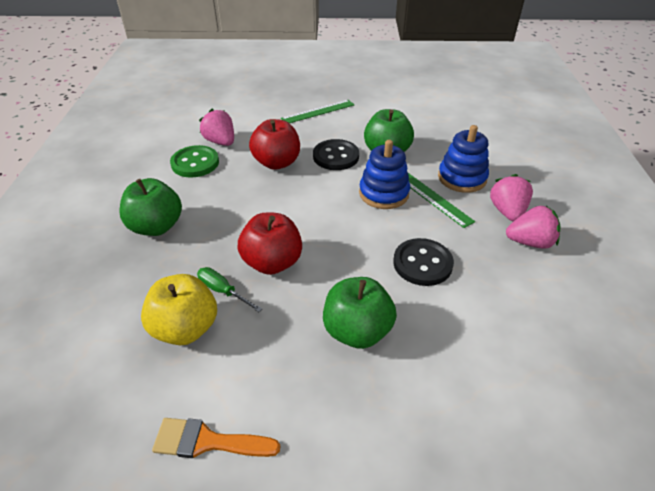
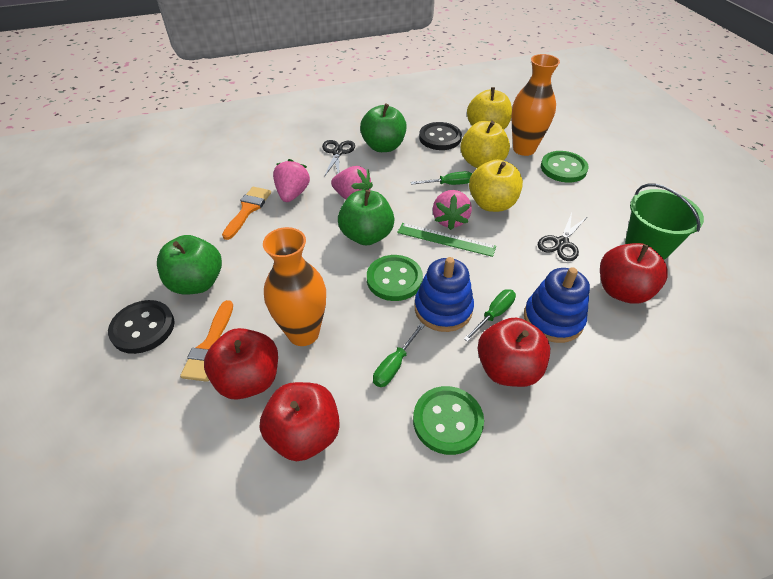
black scissors: none = 0 -> [322,140,355,177] [538,213,587,261] = 2
green bucket: none = 0 -> [625,184,704,260] = 1
green button: [170,145,219,178] = 1 -> [367,255,423,301] [413,386,484,455] [541,151,589,183] = 3
green ruler: [281,100,354,123] [408,173,475,228] = 2 -> [397,223,496,257] = 1
green screwdriver: [197,267,262,312] = 1 -> [373,323,425,387] [411,171,472,185] [464,289,516,342] = 3
orange brush: [152,418,280,458] = 1 -> [180,300,233,382] [222,187,271,240] = 2
orange vase: none = 0 -> [263,227,326,346] [512,54,560,156] = 2
red apple: [238,213,302,275] [249,119,300,170] = 2 -> [204,328,278,400] [260,382,340,461] [478,318,550,387] [600,243,668,304] = 4
yellow apple: [141,274,217,345] = 1 -> [460,121,510,168] [467,87,512,129] [469,159,523,212] = 3

